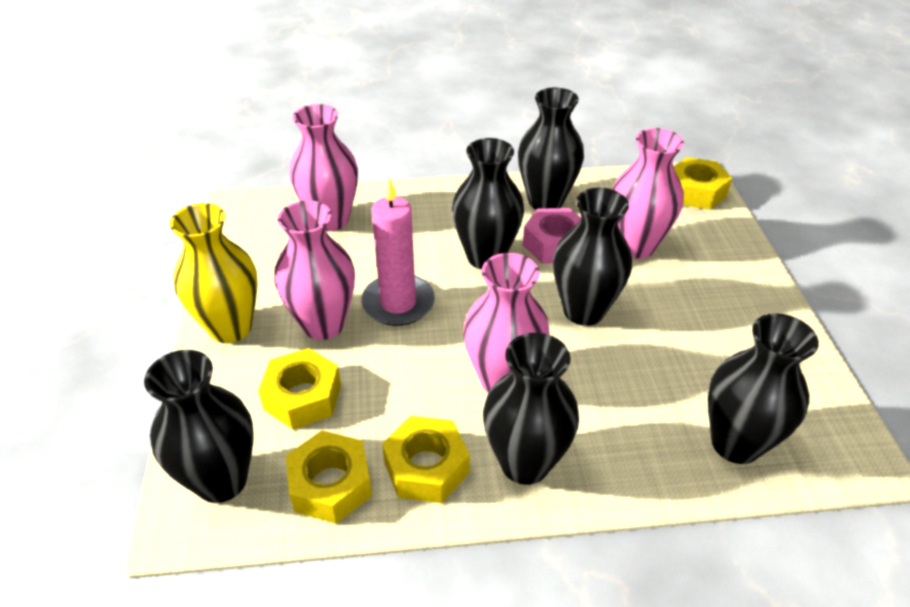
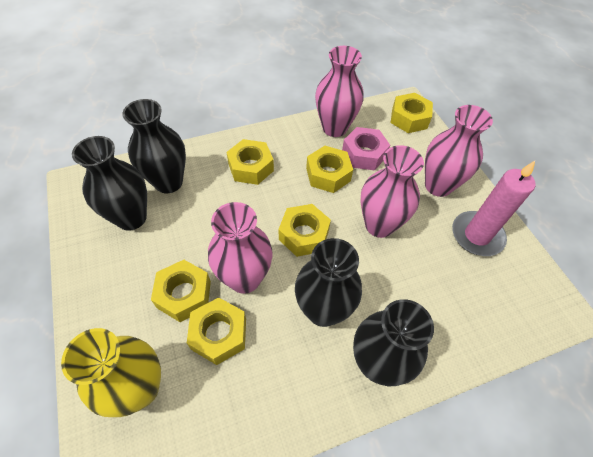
black vase: [144,350,254,503] [452,138,524,269] [483,333,579,485] [518,87,584,210] [553,188,632,326] [708,313,819,464] = 6 -> [72,136,147,231] [122,99,186,193] [295,238,362,327] [353,299,434,386] = 4
yellow nut: [258,348,341,429] [286,430,372,524] [382,416,470,503] [674,157,732,210] = 4 -> [151,260,211,322] [187,297,246,365] [226,139,274,185] [279,204,331,257] [306,146,353,193] [391,93,433,133] = 6

